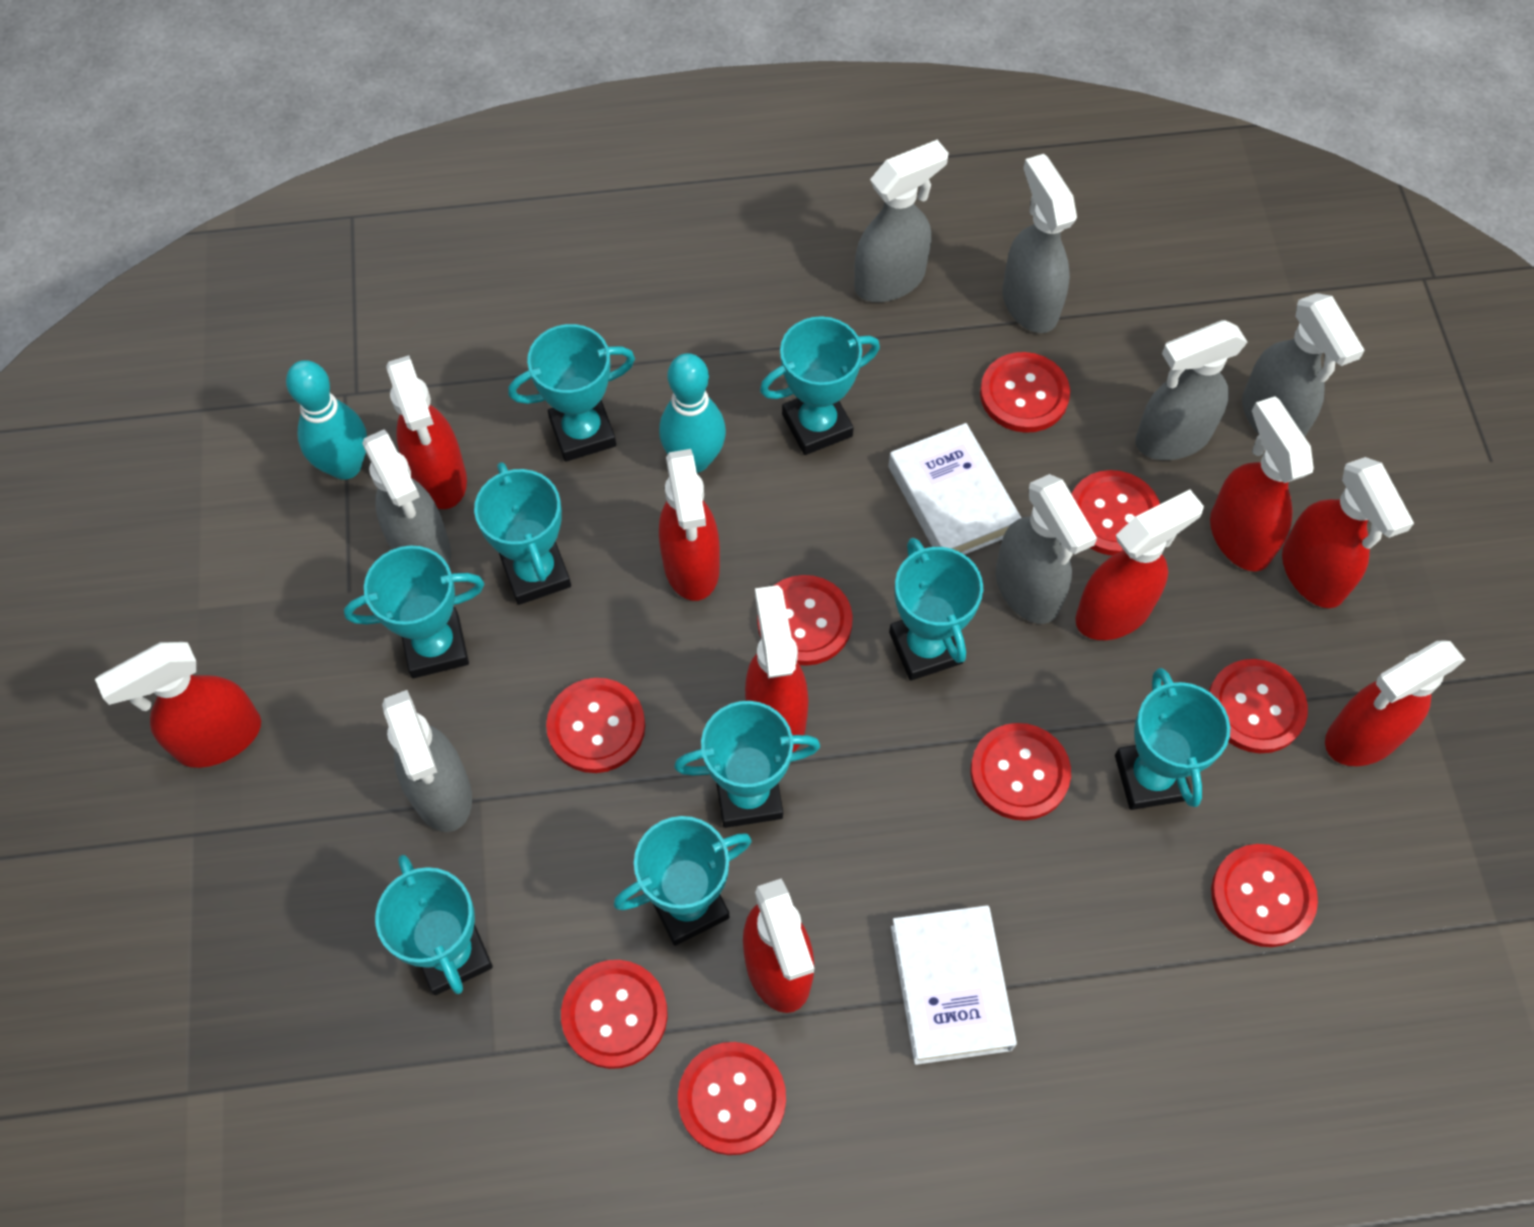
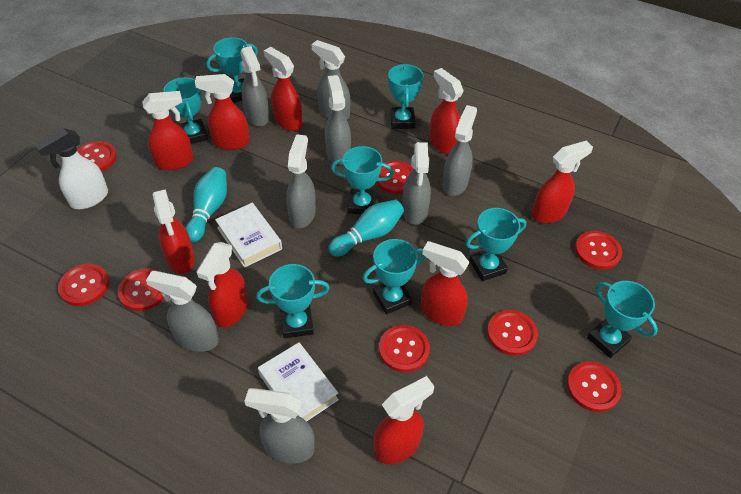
grey spray bottle: [362,429,451,566] [382,690,472,832] [854,140,949,302] [996,474,1097,624] [1002,154,1077,333] [1135,320,1248,460] [1242,293,1365,437] = 7 -> [146,271,219,352] [240,46,269,127] [244,388,315,464] [286,134,316,228] [312,40,350,120] [325,75,351,165] [402,142,431,225] [442,105,477,196] = 8
red button: [546,678,645,773] [561,960,668,1069] [678,1042,786,1155] [757,575,853,666] [971,723,1071,821] [980,352,1070,433] [1072,470,1160,555] [1209,659,1308,753] [1211,844,1318,947] = 9 -> [58,264,109,306] [77,141,117,171] [117,268,164,311] [376,161,414,194] [379,325,430,372] [487,310,538,356] [567,361,622,412] [575,231,622,270] = 8
turquoise trophy: [344,546,484,678] [375,855,493,995] [474,462,571,605] [508,324,635,462] [614,816,752,946] [674,701,820,828] [760,316,880,455] [889,538,983,681] [1115,668,1230,810] = 9 -> [163,77,208,144] [207,37,258,103] [256,264,330,338] [331,146,394,215] [363,239,425,315] [388,64,423,129] [466,208,526,281] [587,281,658,358] = 8
white spray bottle: none = 0 -> [35,128,108,209] = 1

